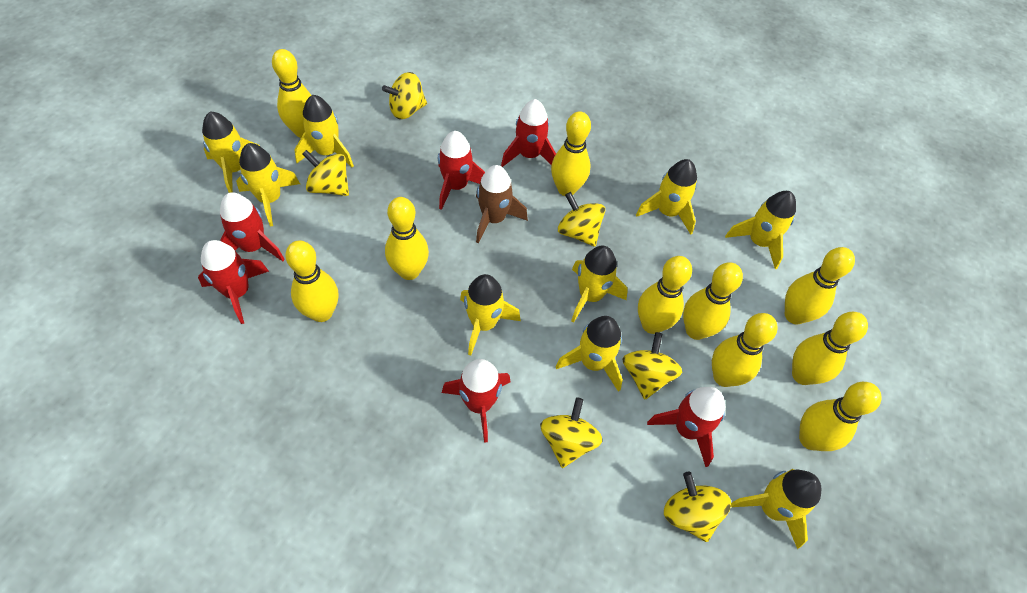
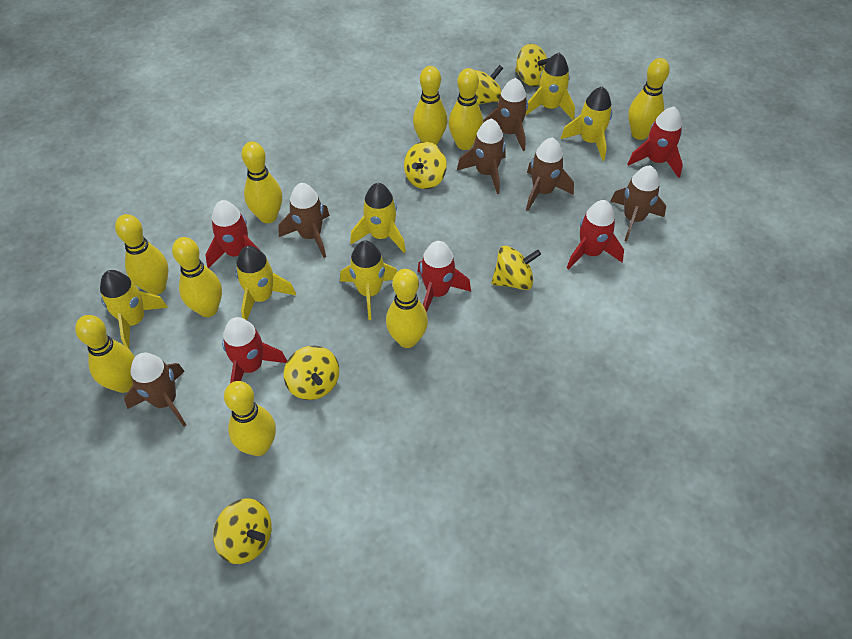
brown rocket: [476,165,528,244] = 1 -> [124,353,186,427] [278,183,330,258] [457,119,506,194] [483,78,528,151] [526,138,574,211] [610,165,666,242] = 6
red rocket: [198,240,269,324] [220,192,285,261] [438,131,485,210] [442,359,510,443] [501,99,556,167] [647,387,725,467] = 6 -> [205,200,258,268] [222,317,287,383] [417,241,471,312] [567,200,624,270] [628,107,683,178] = 5
yellow bowling pin: [272,49,312,138] [285,240,338,322] [385,197,429,280] [551,111,591,196] [638,256,692,334] [683,262,743,340] [712,313,778,387] [785,247,855,325] [792,312,868,385] [799,382,881,451] = 10 -> [75,315,135,393] [115,214,169,295] [172,237,222,317] [224,381,276,456] [241,142,282,223] [386,269,428,348] [413,66,447,145] [448,68,483,150] [628,58,670,140] = 9
yellow rocket: [202,112,260,193] [236,143,300,226] [294,95,354,167] [460,274,521,356] [555,316,623,392] [571,246,628,322] [636,159,697,235] [725,191,796,269] [731,469,821,549] = 9 -> [100,270,168,348] [235,246,296,320] [340,241,397,320] [350,183,406,253] [525,53,575,120] [561,86,612,161] = 6

